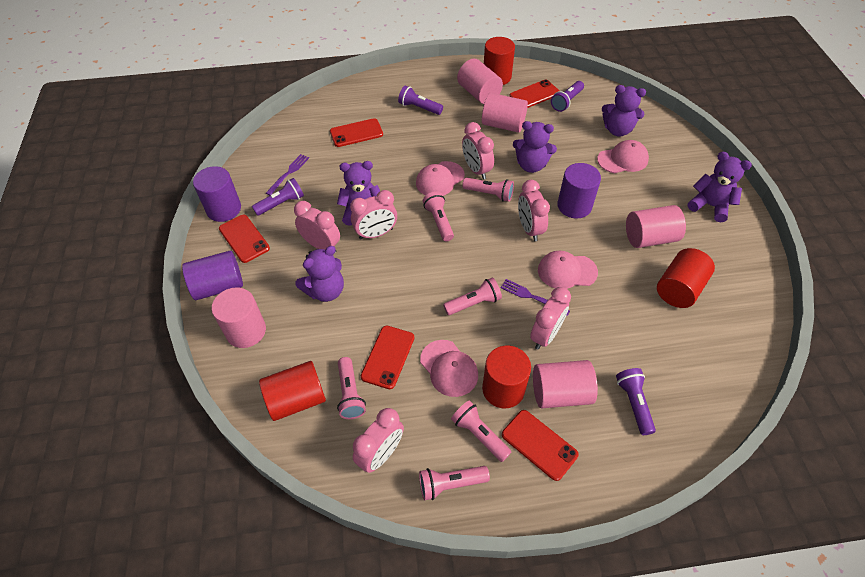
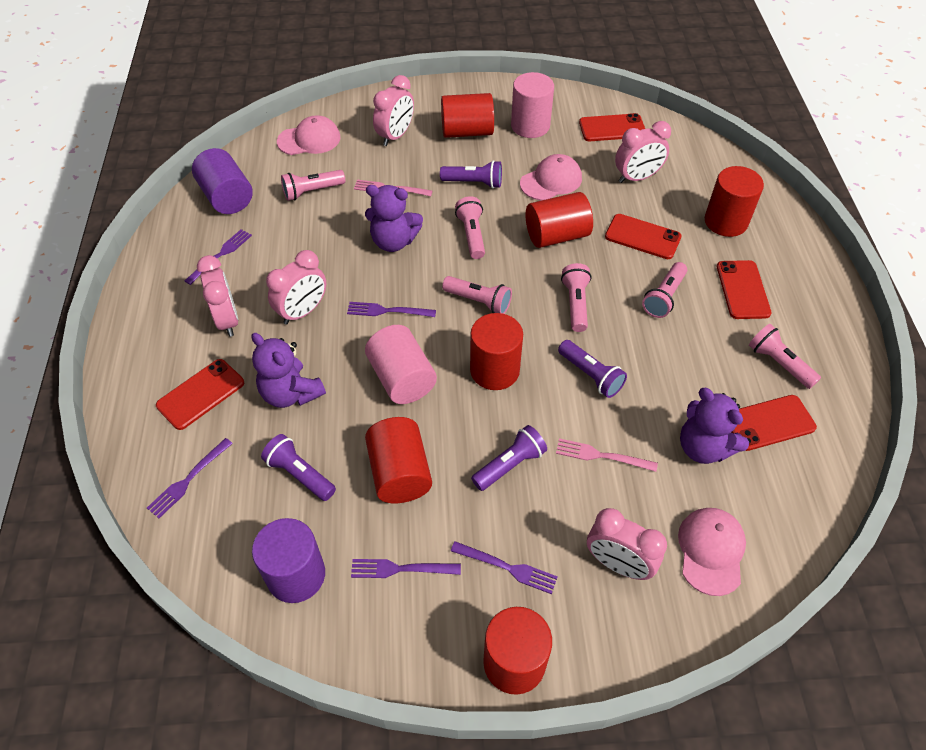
pink cap: [416,161,465,196] [420,340,478,397] [538,251,598,289] [597,140,649,173] = 4 -> [277,115,341,155] [520,154,582,201] [678,508,746,596] = 3
pink clock: [294,201,340,252] [350,190,397,239] [353,408,404,473] [462,122,494,180] [518,180,550,241] [530,287,571,350] = 6 -> [197,255,238,337] [266,250,326,325] [373,75,414,146] [587,508,667,580] [615,121,671,183] = 5
pink cylinder: [211,287,266,348] [457,58,503,104] [482,93,528,132] [533,360,598,408] [626,205,686,248] = 5 -> [365,325,437,404] [511,72,554,138] = 2
pink fork: none = 0 -> [354,180,432,196] [556,438,658,472] = 2
purple cylinder: [182,251,243,300] [193,166,241,222] [557,163,601,219] = 3 -> [192,148,253,214] [252,518,325,603] = 2
purple fork: [266,154,309,196] [501,279,570,316] = 2 -> [147,438,233,518] [185,229,252,285] [347,302,436,317] [351,559,461,578] [451,541,558,594] = 5
purple teddy bear: [295,246,344,302] [337,161,380,226] [513,121,557,173] [602,85,646,136] [688,152,752,222] = 5 -> [251,333,326,408] [365,185,423,252] [680,388,749,464] = 3
red cylinder: [259,361,326,421] [482,345,531,408] [484,37,515,85] [657,248,715,308] = 4 -> [365,417,432,503] [441,93,494,138] [470,313,523,390] [483,607,552,695] [526,192,593,248] [705,166,764,237] = 6

